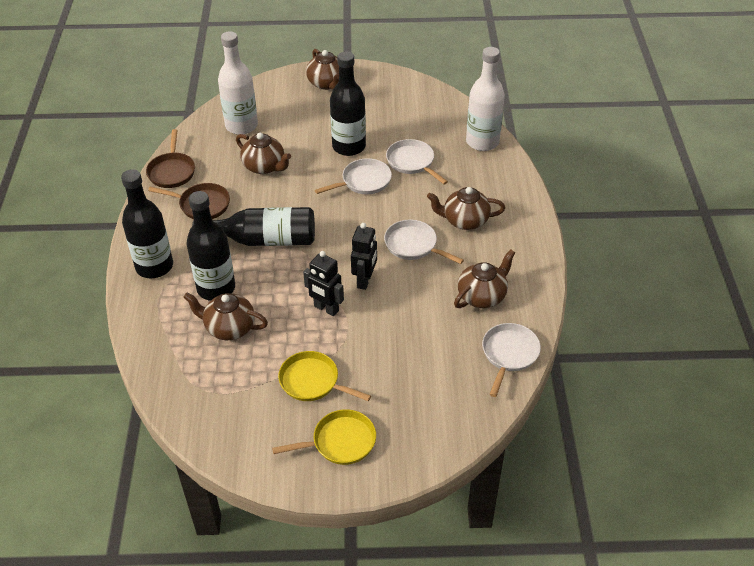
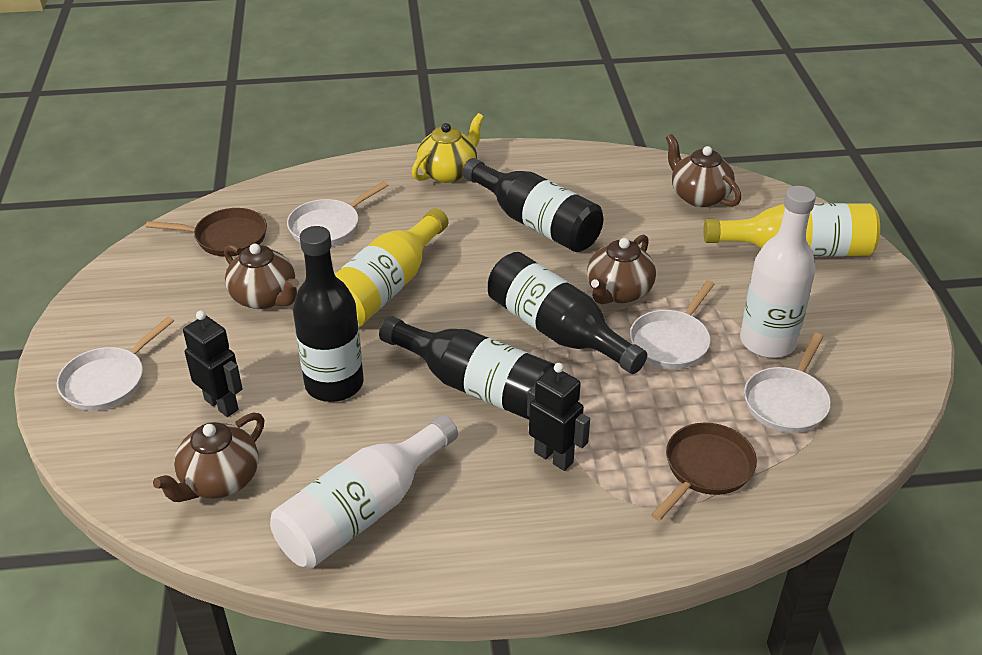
brown teapot: [183,293,268,340] [236,133,291,174] [306,49,339,90] [427,187,505,230] [454,249,515,308] = 5 -> [153,413,264,502] [224,244,299,309] [587,234,656,304] [666,134,741,207] = 4
yellow bottle: none = 0 -> [335,208,448,327] [703,203,880,257] = 2
yellow pan: [272,409,376,465] [278,351,371,401] = 2 -> none = 0
yellow teapot: none = 0 -> [412,113,484,183] = 1

